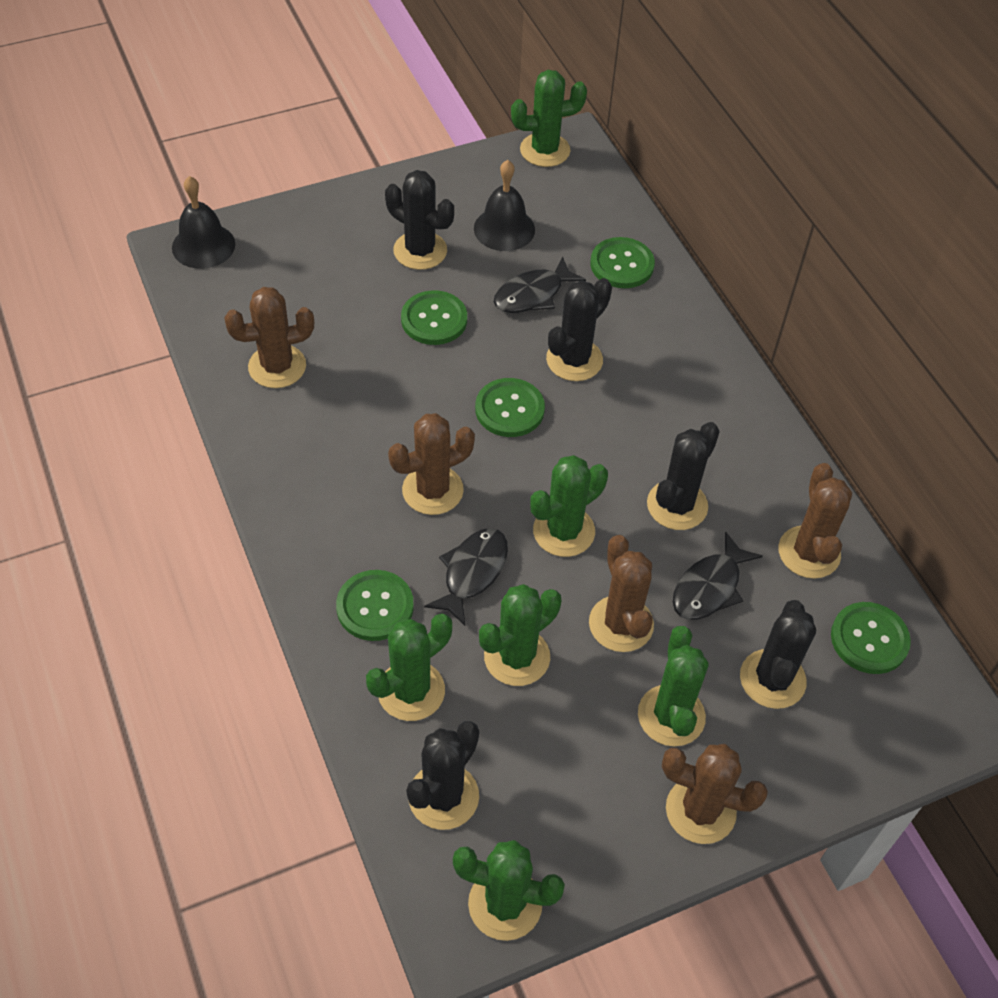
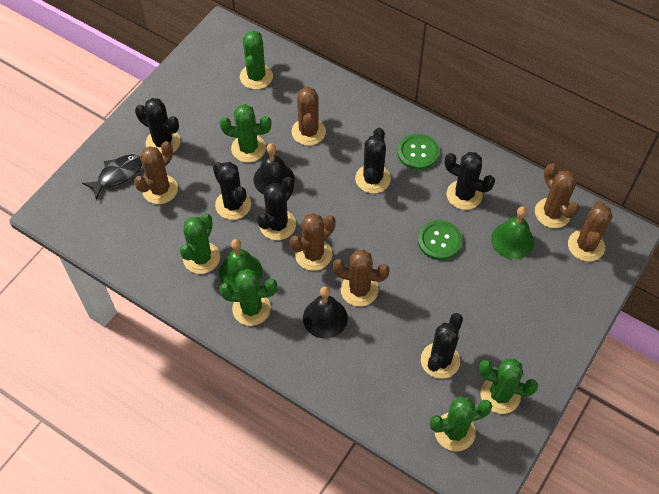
black cactus: [385,170,454,270] [406,721,479,830] [546,278,612,381] [647,422,720,530] [740,600,816,709] = 5 -> [135,98,180,154] [213,162,251,220] [257,177,296,240] [355,128,391,193] [421,313,463,379] [445,152,495,210] = 6
black fish: [424,528,508,626] [494,256,586,313] [673,532,763,620] = 3 -> [82,154,142,200] = 1
brown cactus: [224,287,314,388] [388,413,475,515] [589,535,654,652] [662,744,768,844] [778,463,852,579] = 5 -> [134,141,178,204] [290,213,336,271] [292,86,326,146] [333,250,390,307] [535,164,579,228] [568,201,612,262] = 6
green bell: none = 0 -> [219,239,263,290] [491,206,534,259] = 2
green button: [336,570,414,641] [401,290,467,345] [475,378,545,437] [590,237,655,288] [831,602,911,674] = 5 -> [397,134,439,170] [418,220,462,260] = 2

